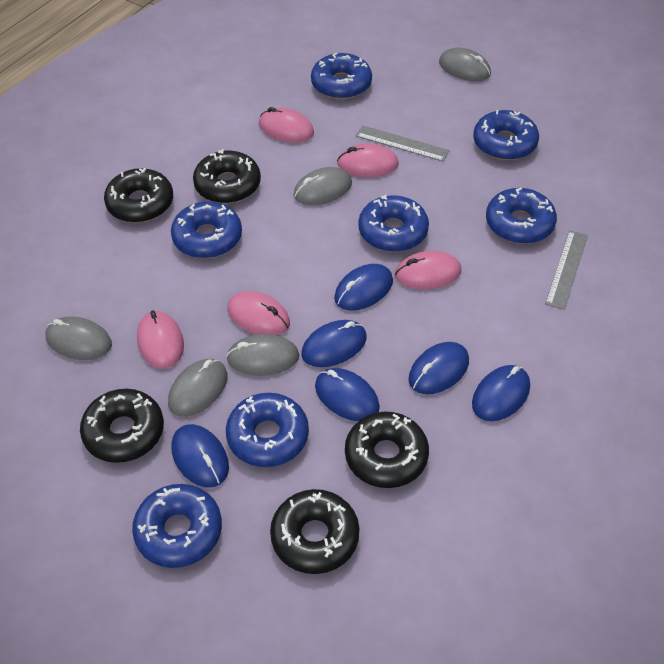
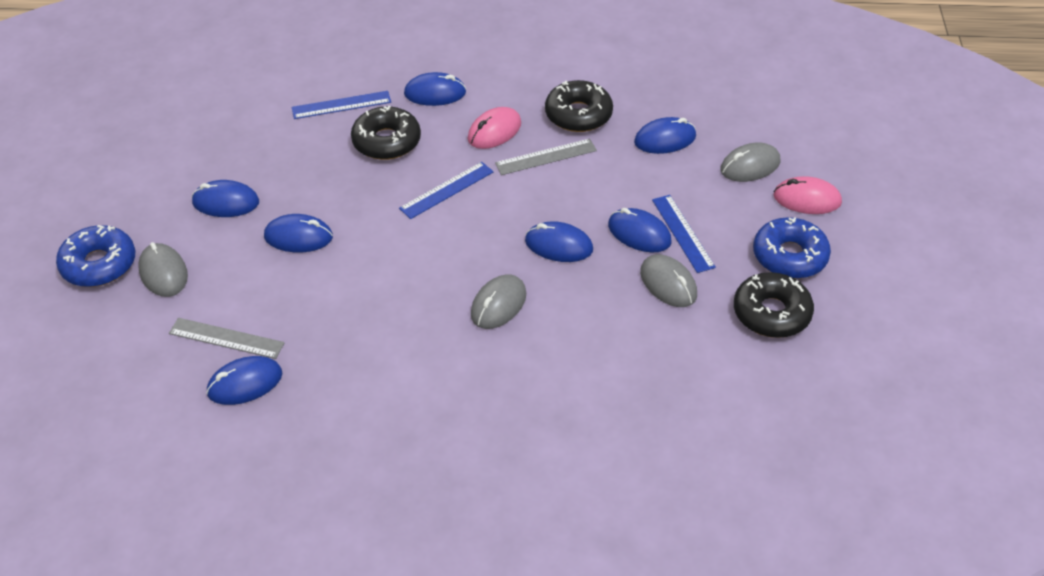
black donut: [80,389,164,463] [104,168,173,223] [193,149,261,203] [270,489,360,574] [345,412,429,488] = 5 -> [351,106,421,160] [545,80,613,132] [734,272,814,338] = 3
blue donut: [132,484,222,568] [171,202,242,258] [226,393,309,467] [311,53,372,99] [358,195,429,252] [473,110,539,160] [486,188,557,244] = 7 -> [56,225,135,287] [753,217,831,279] = 2
blue mouse: [171,424,229,487] [301,320,367,367] [315,368,380,421] [334,264,393,310] [409,342,469,394] [472,365,530,421] = 6 -> [192,180,259,217] [206,356,282,405] [264,214,333,252] [404,72,466,106] [525,221,593,262] [608,208,672,252] [634,117,696,154] = 7
blue ruler: none = 0 -> [291,91,391,119] [399,162,494,219] [652,195,716,273] = 3
grey mouse: [45,316,112,360] [168,359,228,417] [226,334,299,376] [293,167,352,205] [439,47,491,81] = 5 -> [138,242,188,297] [471,274,526,329] [640,254,697,307] [720,143,780,182] = 4
pink mouse: [137,311,184,369] [227,291,290,335] [259,107,314,143] [337,143,399,177] [395,251,461,290] = 5 -> [468,107,521,149] [773,176,842,214] = 2

